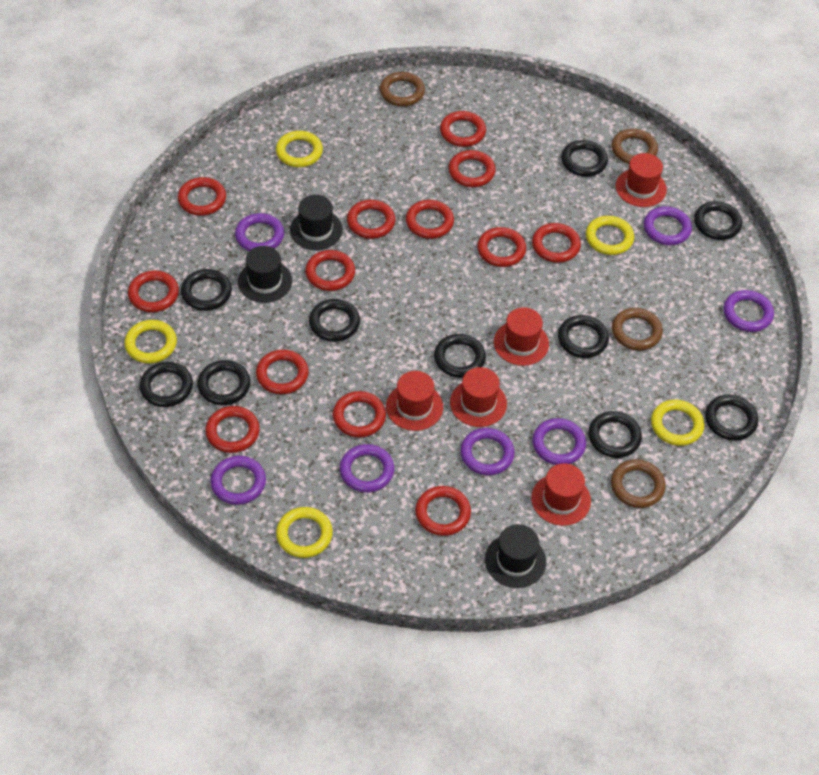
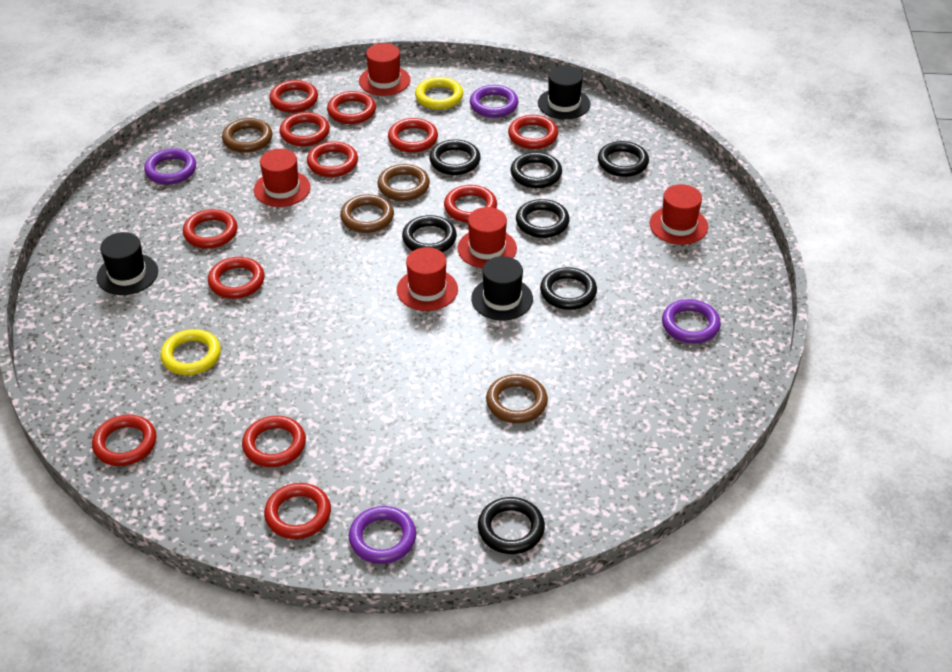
black ring: [140,362,193,407] [181,269,232,311] [197,360,250,405] [309,299,360,342] [434,334,486,378] [558,315,609,358] [561,140,608,177] [588,411,642,458] [694,201,742,240] [705,395,758,441] = 10 -> [402,215,457,252] [429,139,481,175] [478,497,545,554] [510,152,562,188] [516,199,570,238] [540,267,597,310] [598,141,649,177] = 7
purple ring: [210,456,266,505] [235,213,284,251] [340,444,394,493] [460,428,515,475] [532,418,586,465] [644,206,692,245] [723,290,774,332] = 7 -> [144,148,196,185] [349,506,416,564] [470,85,518,118] [662,299,721,343] = 4
red ring: [128,270,179,312] [178,177,226,216] [205,406,260,453] [256,350,309,394] [305,250,355,291] [333,391,386,437] [347,200,395,239] [406,200,454,239] [415,486,471,536] [440,111,486,147] [449,150,496,187] [477,227,526,267] [532,223,581,263] = 13 -> [92,415,157,466] [183,209,237,249] [208,257,265,299] [242,416,306,467] [264,483,331,539] [269,80,318,113] [279,112,330,146] [307,141,358,177] [327,91,376,124] [388,118,438,153] [444,185,497,223] [508,115,558,149] = 12
yellow ring: [124,320,177,364] [276,131,323,167] [276,507,333,558] [586,216,634,255] [651,400,704,446] = 5 -> [160,329,221,375] [415,77,463,110] = 2

